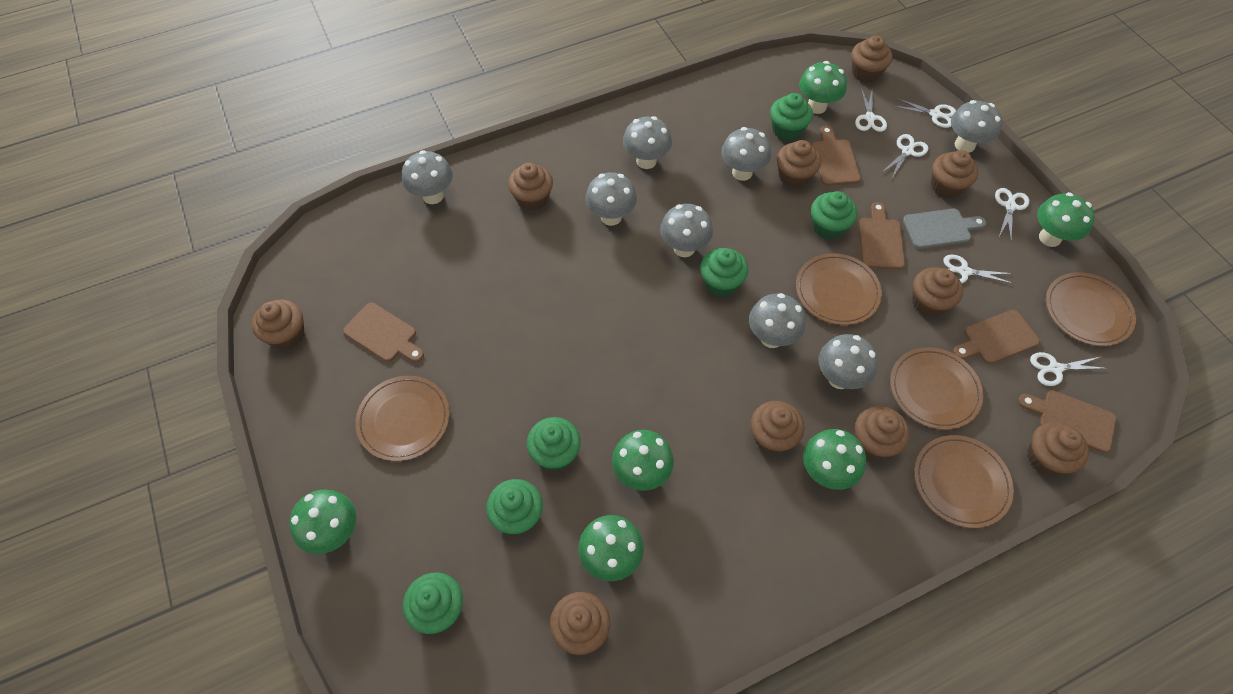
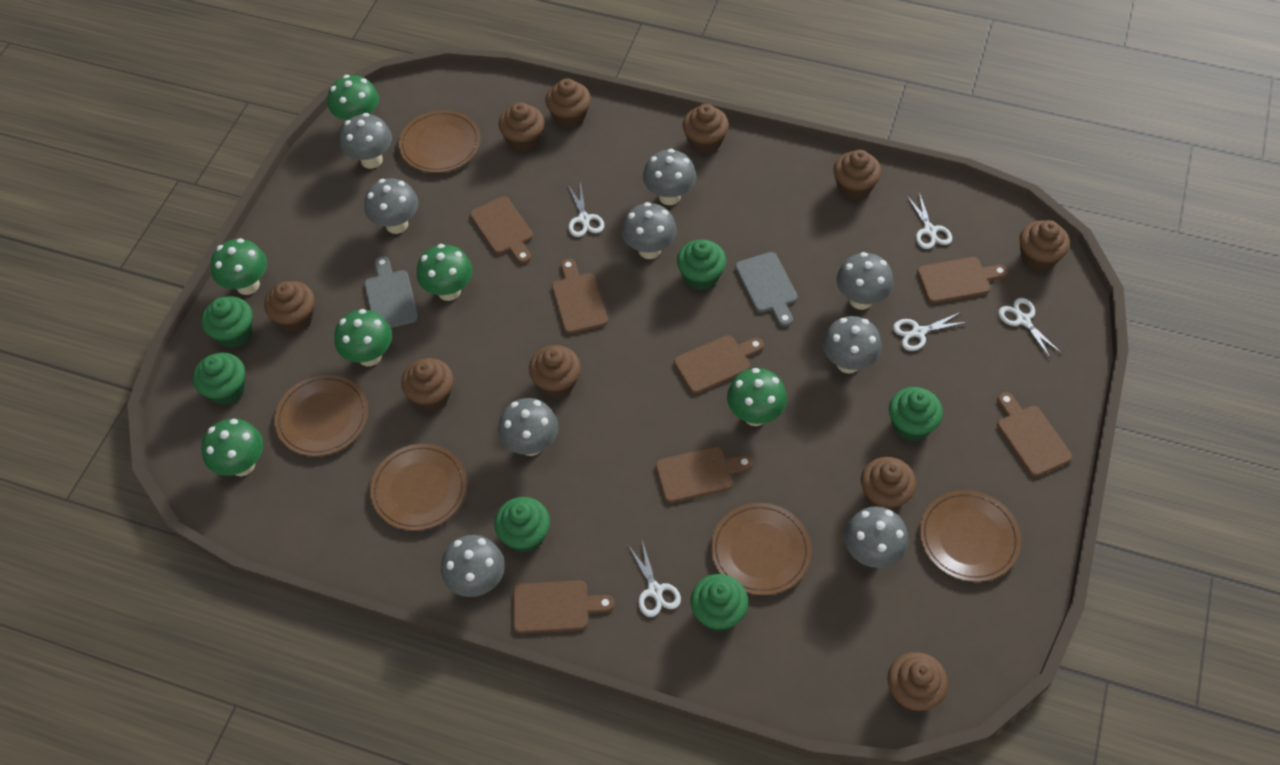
brown cutting board: [343,303,424,362] [812,126,861,186] [859,202,905,270] [953,310,1040,364] [1018,390,1116,453] = 5 -> [470,196,533,264] [513,580,615,633] [552,259,608,334] [656,447,753,503] [674,335,764,394] [917,257,1008,303] [997,392,1072,477] = 7
grey cutting board: [903,209,986,249] = 1 -> [364,256,418,328] [735,252,798,327] = 2
grey mushroom: [402,150,453,204] [585,172,637,226] [623,116,672,169] [660,204,713,257] [721,127,771,181] [749,293,806,348] [819,334,878,389] [951,100,1002,153] = 8 -> [340,113,392,169] [364,178,418,234] [441,535,505,597] [498,398,558,456] [622,202,677,259] [643,149,696,205] [823,316,881,374] [836,252,894,310] [844,506,908,568] = 9
white scissors: [855,88,887,132] [883,134,928,178] [893,98,956,128] [943,255,1014,284] [995,188,1029,239] [1030,352,1107,386] = 6 -> [568,182,604,237] [628,540,681,617] [893,312,967,351] [907,192,952,249] [998,298,1062,359] = 5

